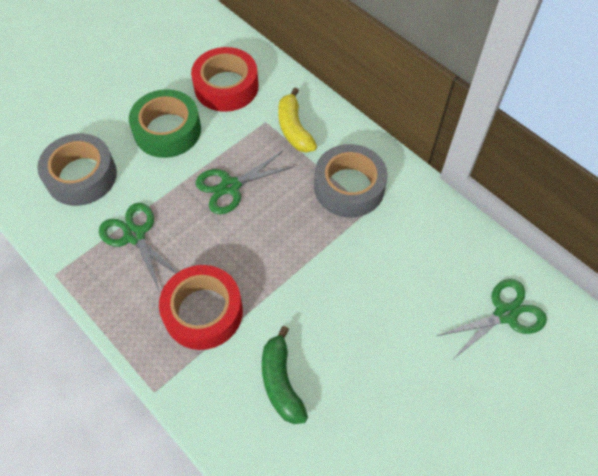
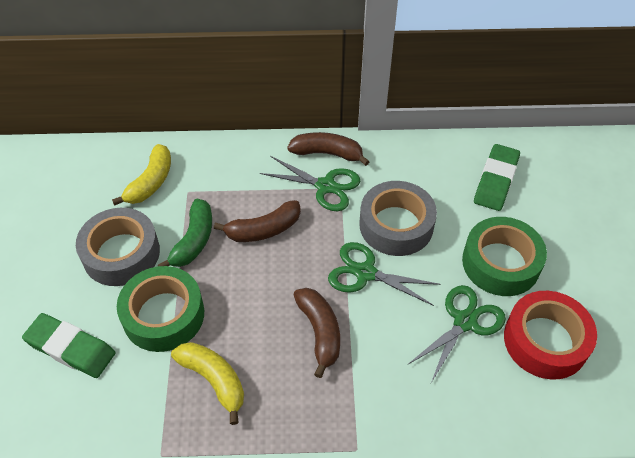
brown banana: none = 0 -> [214,200,301,242] [287,132,370,166] [293,288,340,378] = 3
green eraser: none = 0 -> [22,313,115,378] [474,144,520,211] = 2
green tape: [129,89,201,158] = 1 -> [117,266,204,352] [462,217,547,296] = 2
red tape: [159,265,243,350] [191,47,258,112] = 2 -> [504,291,597,380] = 1
yellow banana: [278,87,317,153] = 1 -> [112,144,171,206] [171,342,244,425] = 2

